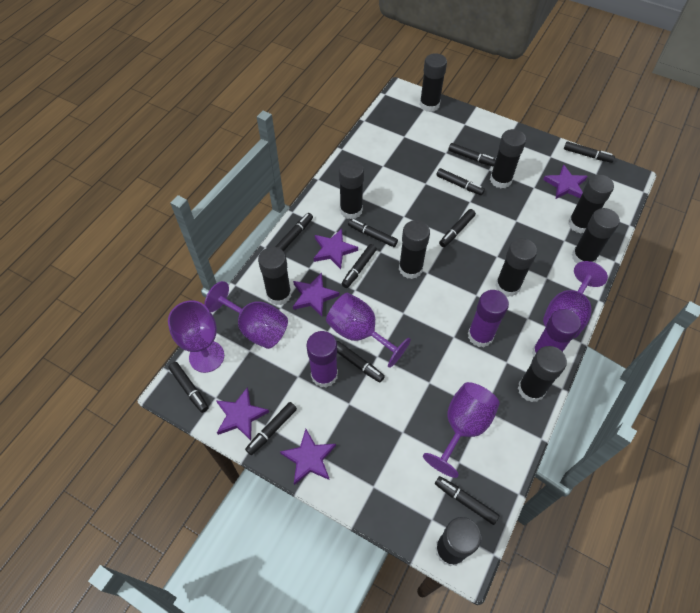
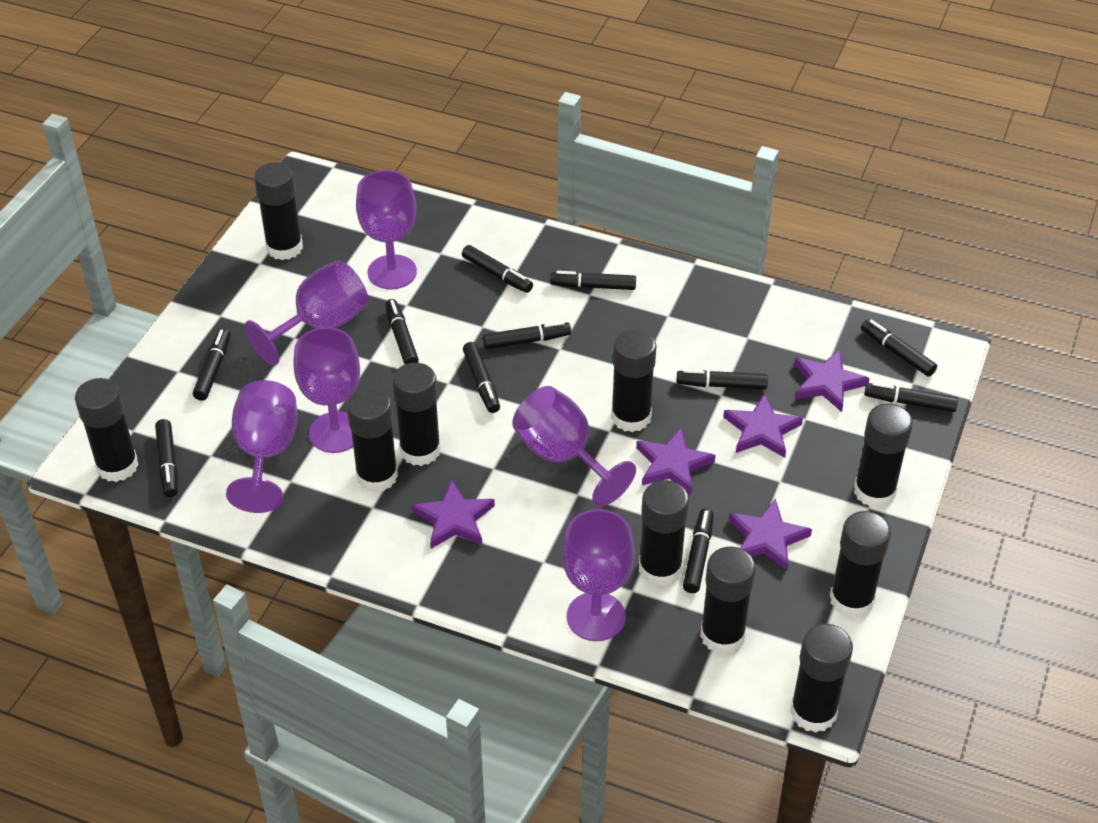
purple glue stick: [307,331,338,388] [468,290,509,347] [532,309,581,358] = 3 -> none = 0
purple goblet: [168,300,224,373] [204,281,288,349] [326,293,411,368] [423,382,499,478] [543,261,608,338] = 5 -> [226,380,297,513] [244,260,368,366] [293,327,360,453] [356,170,417,289] [512,386,636,507] [562,509,635,641] = 6

